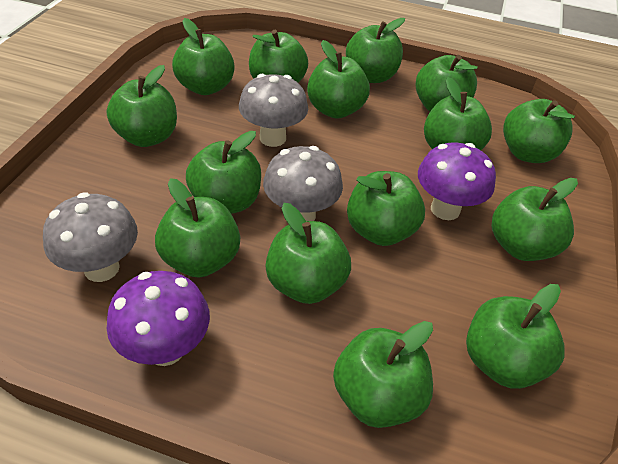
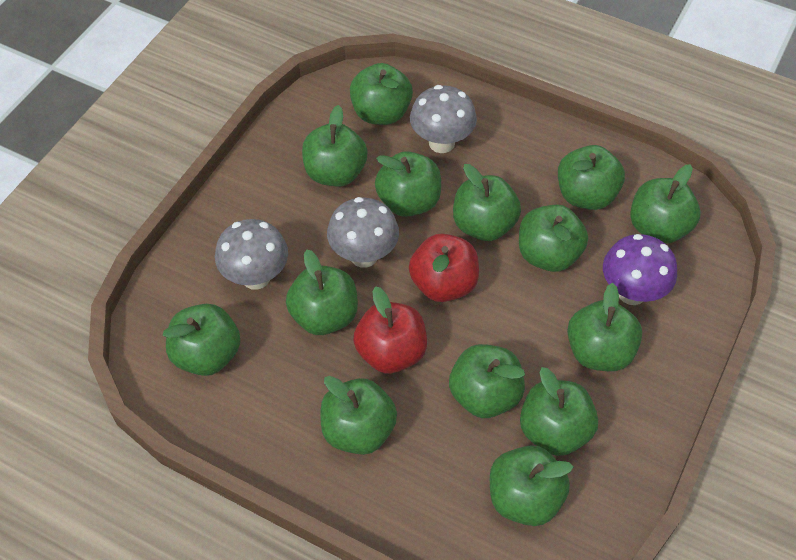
green apple: [107,65,177,147] [155,178,240,278] [172,18,235,95] [186,131,261,214] [249,30,308,83] [266,203,351,304] [307,40,370,119] [333,321,433,428] [346,18,405,83] [347,171,425,246] [416,55,478,112] [424,77,492,150] [466,284,565,389] [492,178,578,261] [503,99,575,163] = 15 -> [163,304,241,376] [286,250,358,335] [302,105,368,186] [320,376,397,455] [350,63,413,125] [375,151,441,217] [449,344,525,418] [453,164,521,241] [490,445,574,526] [519,205,588,272] [520,367,598,456] [558,145,625,210] [567,283,642,371] [630,164,700,244] = 14
purple mushroom: [107,271,210,366] [418,143,496,220] = 2 -> [603,234,677,305] = 1
red apple: none = 0 -> [353,286,427,373] [409,233,479,302] = 2

